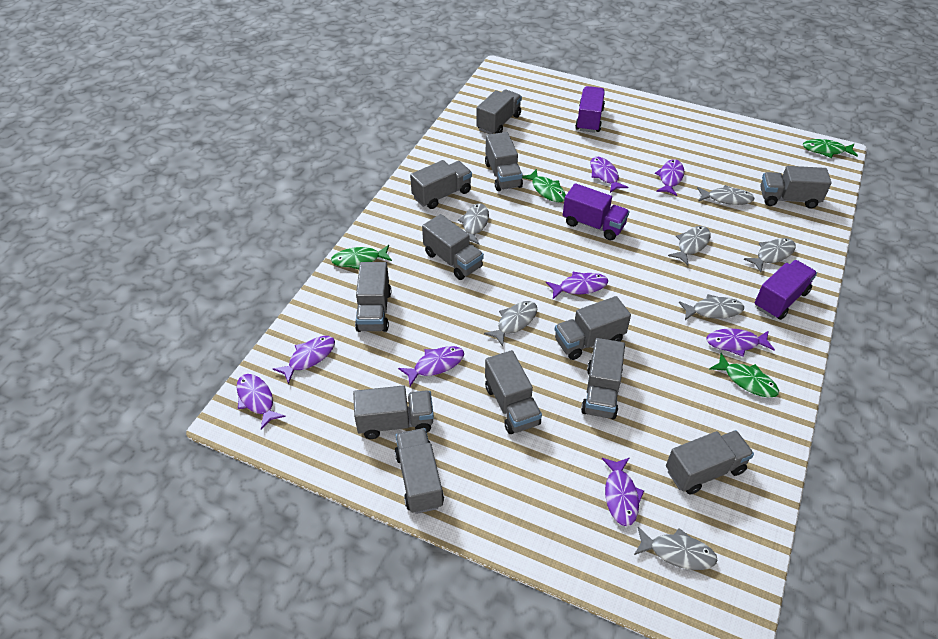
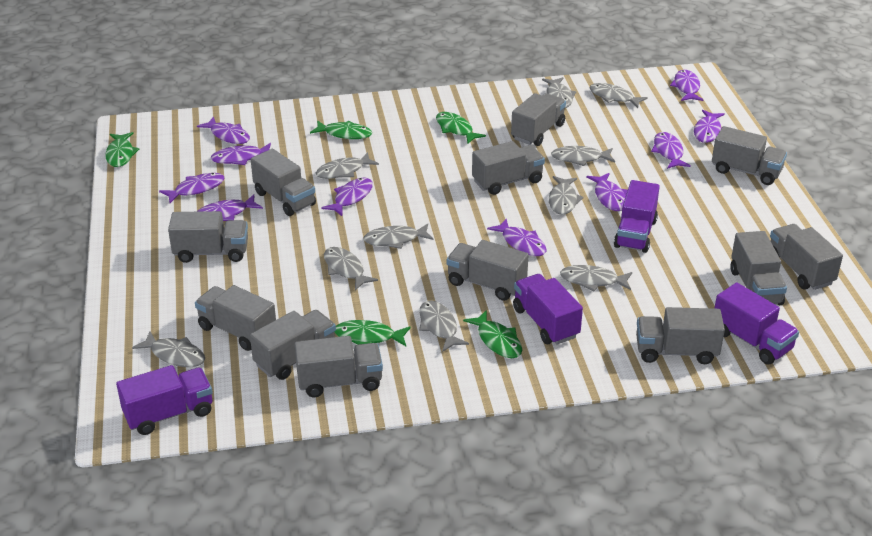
green fish: [331,245,392,269] [522,169,566,202] [709,353,779,398] [803,139,858,158] = 4 -> [105,132,139,167] [310,120,372,139] [334,320,411,346] [436,112,486,144] [463,310,522,358] = 5
grey fish: [458,203,489,244] [484,301,537,347] [634,527,718,570] [668,226,711,265] [679,294,744,320] [697,185,755,205] [744,238,796,272] = 7 -> [132,331,205,367] [316,152,379,179] [324,247,378,290] [363,224,434,249] [419,301,469,352] [542,77,576,108] [549,176,584,215] [551,146,615,166] [560,265,632,291] [590,83,648,108] = 10
purple fish: [237,374,286,430] [273,336,335,384] [398,346,464,386] [546,272,608,299] [590,157,628,193] [602,457,644,526] [655,159,684,196] [706,328,775,357] = 8 -> [159,173,224,203] [197,116,250,144] [197,195,263,221] [210,143,271,165] [321,178,373,216] [487,219,547,256] [586,173,628,211] [651,132,691,169] [670,70,703,101] [694,110,725,143] = 10
purple truck: [563,183,630,240] [575,86,605,133] [755,260,817,320] = 3 -> [116,365,213,435] [513,274,583,345] [614,180,660,253] [714,282,799,364] = 4

